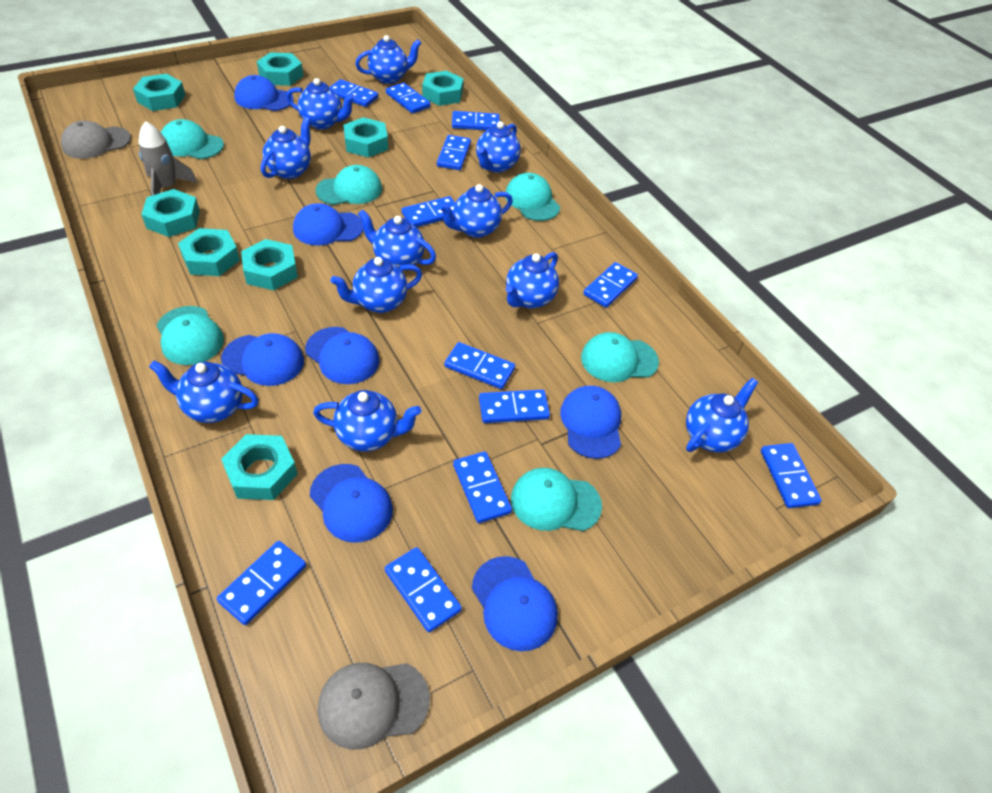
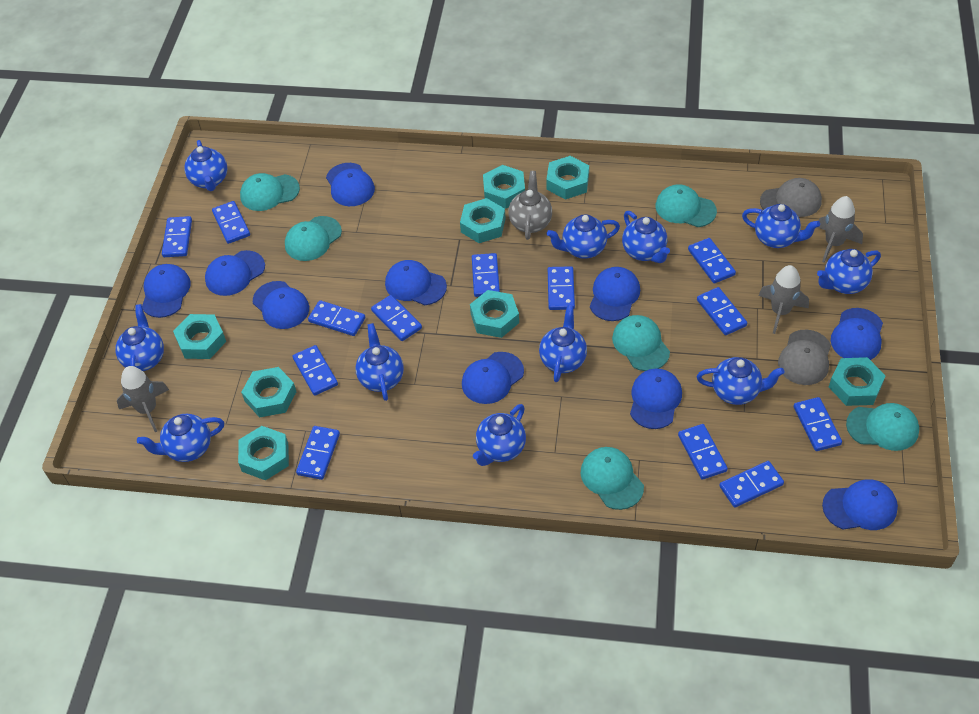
blue cap: [221,333,304,386] [234,75,294,111] [293,203,363,246] [305,327,380,384] [310,464,393,542] [472,556,558,651] [560,386,621,459] = 7 -> [142,264,191,318] [205,250,265,296] [253,281,309,329] [326,163,375,206] [385,260,447,305] [462,352,524,404] [590,267,640,321] [630,369,682,429] [822,479,898,530] [831,308,883,360] = 10
blue domino: [217,541,306,625] [330,79,378,107] [385,547,462,632] [386,83,430,114] [402,196,455,227] [437,135,471,170] [444,342,515,389] [452,111,500,130] [453,452,512,523] [479,390,550,423] [583,262,638,308] [761,443,822,508] = 12 -> [162,216,192,257] [212,201,250,244] [293,345,338,396] [296,426,340,480] [308,300,365,336] [371,295,422,341] [472,253,500,297] [548,266,575,310] [678,424,728,480] [688,238,736,283] [697,287,747,335] [719,461,784,507] [794,397,842,451] = 13
grey rocket: [138,121,198,195] = 1 -> [117,366,169,432] [759,265,809,334] [818,196,863,262] = 3
grey teapot: none = 0 -> [508,171,552,240] = 1

